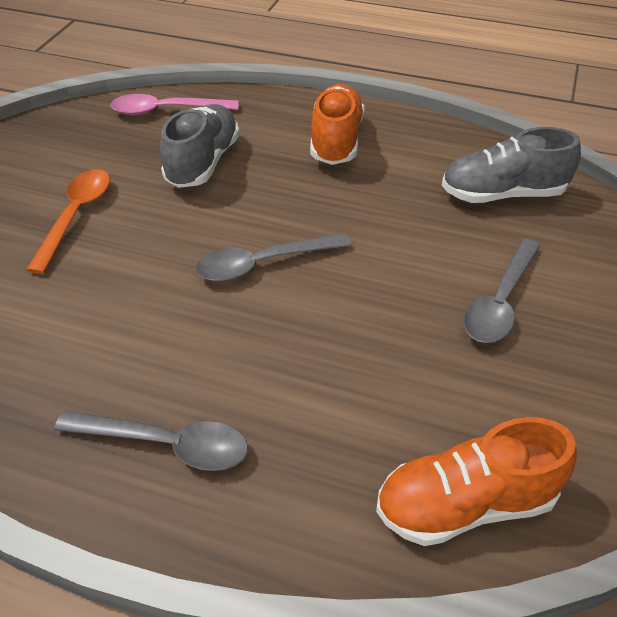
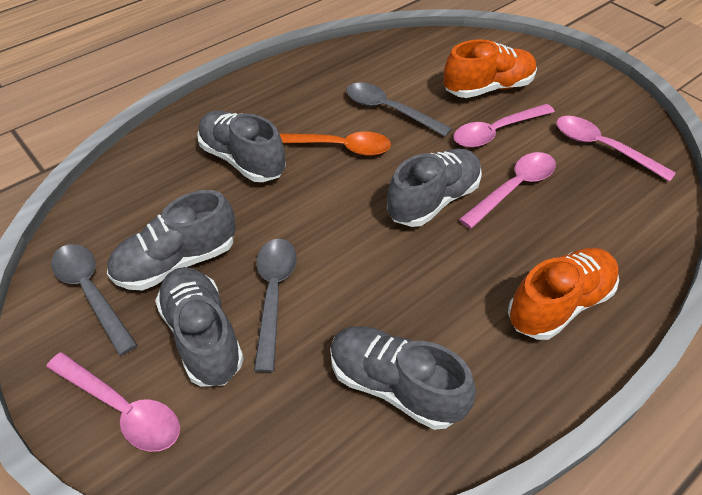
grey shoe: [160,104,240,188] [442,127,581,203] = 2 -> [107,190,236,291] [155,267,244,387] [197,111,286,182] [331,326,476,430] [387,149,482,227] = 5
pink spoon: [110,94,238,115] = 1 -> [46,352,180,452] [454,104,555,148] [459,152,556,229] [556,116,676,182] = 4

